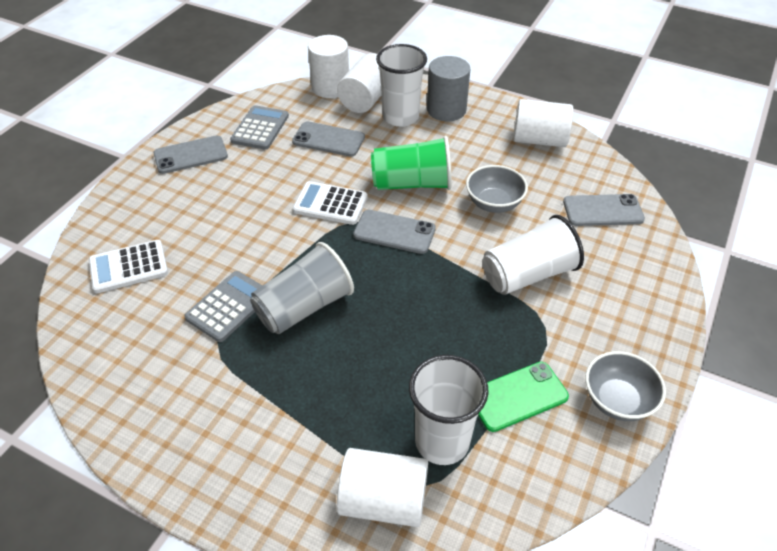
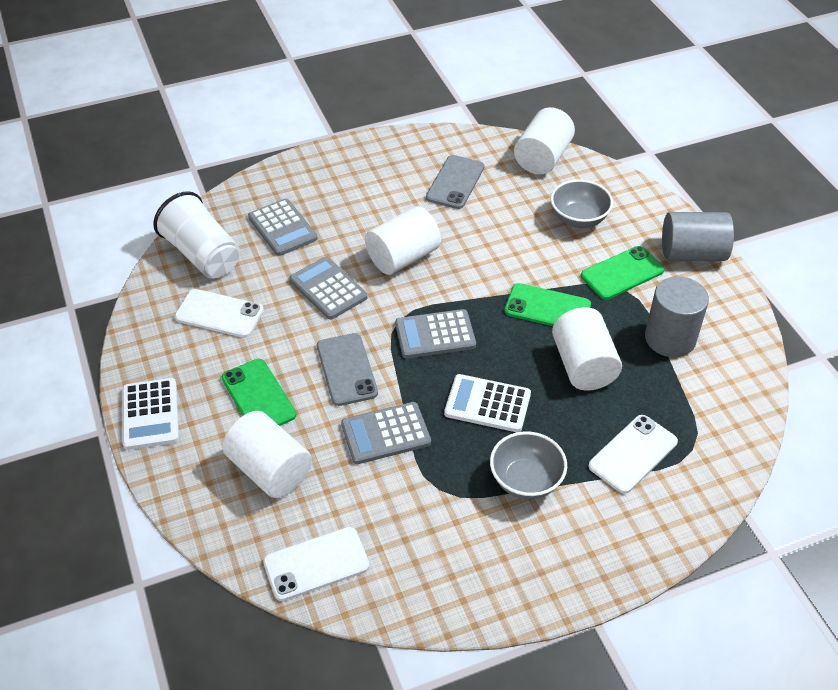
green cup: [371,136,452,190] = 1 -> none = 0
green phone: [478,362,569,432] = 1 -> [222,359,296,426] [504,283,591,326] [581,246,665,300] = 3
grey calculator: [184,271,263,342] [230,105,289,150] = 2 -> [248,199,318,256] [289,257,367,320] [341,402,431,464] [395,309,476,358] = 4
grey cup: [250,242,354,334] = 1 -> none = 0
grey cylinder: [427,56,471,121] = 1 -> [645,276,709,357] [662,212,734,261] = 2
grey phone: [154,136,228,174] [292,121,365,157] [353,210,436,254] [563,194,645,226] = 4 -> [317,333,378,406] [426,155,484,209] = 2
white cup: [376,44,427,127] [409,355,489,465] [482,215,584,295] = 3 -> [153,191,240,278] = 1
white phone: none = 0 -> [175,289,264,338] [263,527,369,601] [589,415,678,494] = 3

